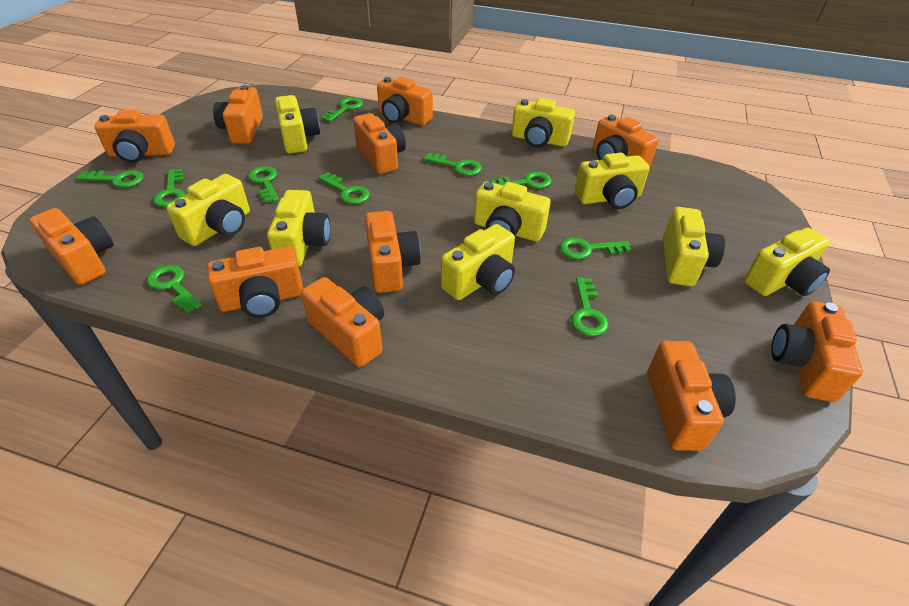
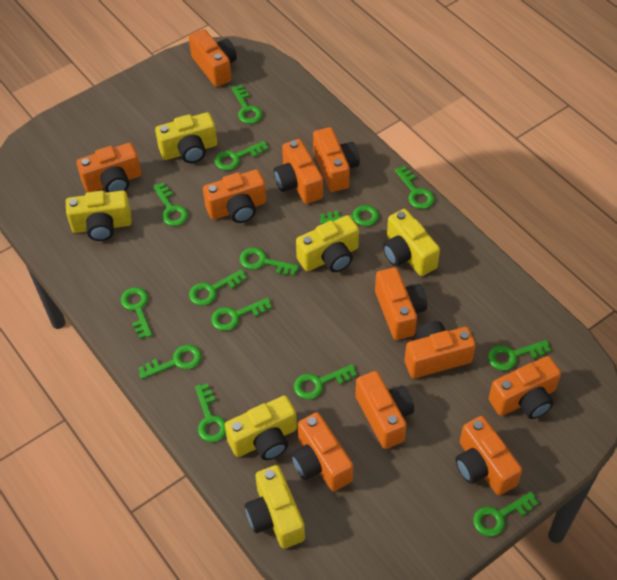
green key: [76,170,144,188] [147,265,202,313] [153,169,185,207] [248,166,279,203] [318,172,370,204] [322,97,363,122] [423,153,482,176] [490,172,552,188] [560,237,631,259] [571,277,609,336] = 10 -> [120,287,152,339] [138,344,202,379] [153,182,188,226] [189,269,247,306] [195,384,226,442] [211,298,272,331] [215,141,268,170] [231,85,262,124] [239,247,299,276] [294,364,357,399] [320,205,379,226] [395,166,435,209] [473,492,539,537] [488,340,551,370] = 14
yellow camera: [166,174,250,246] [267,190,330,267] [275,95,320,154] [441,224,515,300] [474,181,551,242] [512,98,575,147] [575,153,650,209] [663,207,725,286] [744,228,830,296] = 9 -> [66,191,132,241] [155,112,217,163] [225,395,297,460] [245,465,305,549] [296,215,359,272] [383,209,440,276] = 6

